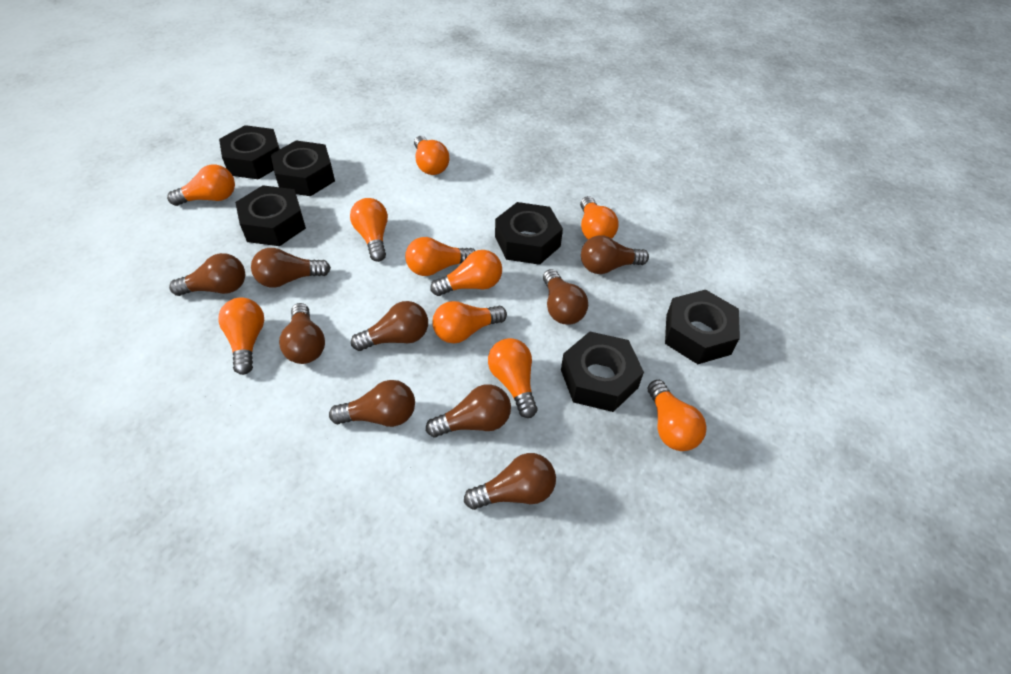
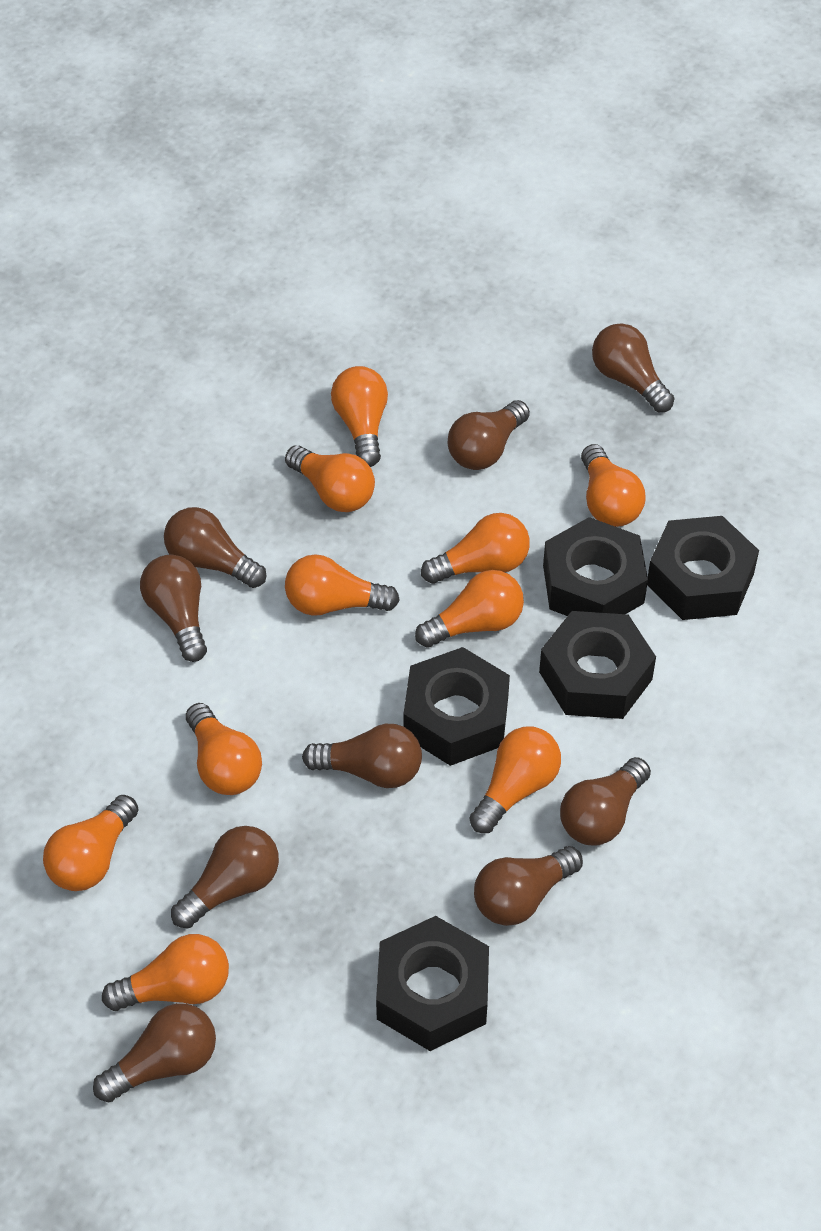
black nut: [219,125,280,180] [235,185,306,246] [271,140,335,196] [495,202,563,265] [561,332,644,412] [665,290,740,364] = 6 -> [376,916,489,1051] [404,647,510,766] [539,611,656,719] [543,517,648,616] [647,516,759,620] = 5

